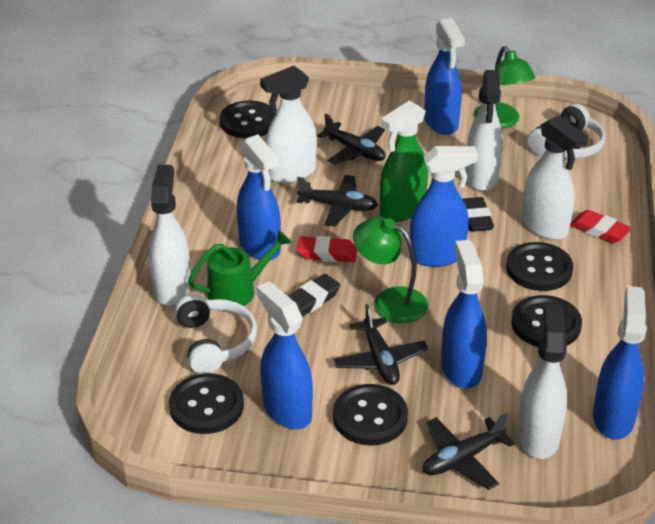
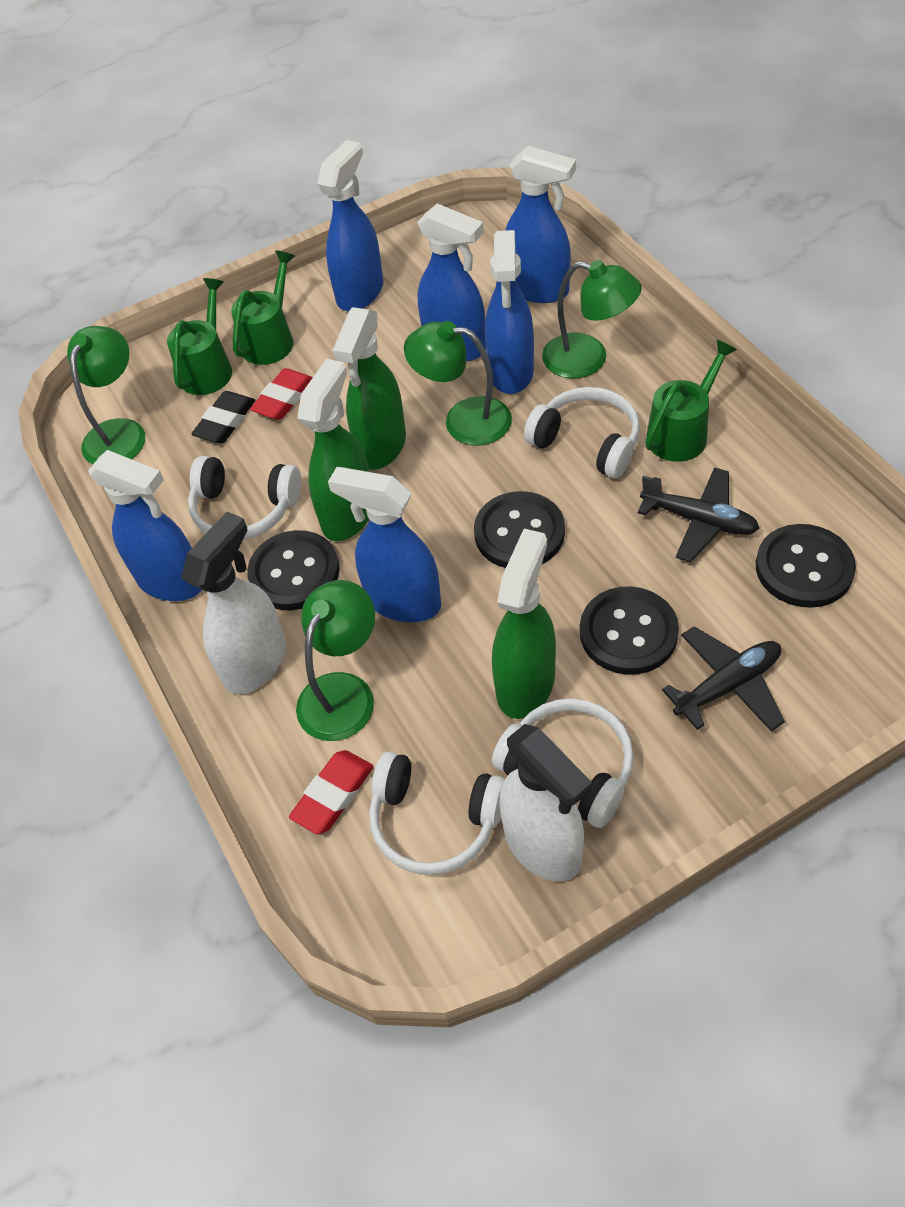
black button: [169,373,244,434] [219,100,276,138] [333,384,408,446] [506,242,573,291] [511,295,582,347] = 5 -> [247,530,339,610] [474,491,565,568] [580,586,679,675] [756,524,856,608] = 4
black eraser: [288,274,340,317] [462,197,494,232] = 2 -> [191,391,255,443] = 1
black plane: [296,175,378,227] [317,113,386,165] [334,304,428,385] [423,413,515,490] = 4 -> [638,467,760,562] [662,626,785,731] = 2
green lamp: [353,217,428,324] [474,46,535,129] = 2 -> [67,326,145,464] [296,580,375,741] [404,321,512,445] [542,260,642,379] = 4
green spray bottle: [380,100,428,222] = 1 -> [297,359,369,541] [333,307,406,470] [492,529,556,719] = 3
green watering can: [188,230,291,306] = 1 -> [167,278,232,395] [231,250,295,365] [646,339,737,462] = 3
white headphones: [175,294,257,374] [527,104,605,159] = 2 -> [188,456,301,540] [369,751,505,875] [492,698,634,828] [524,387,640,478] = 4
white spray bottle: [149,165,191,306] [260,66,317,183] [465,70,503,191] [518,304,567,459] [522,116,588,240] = 5 -> [181,512,286,695] [499,724,592,882] = 2

